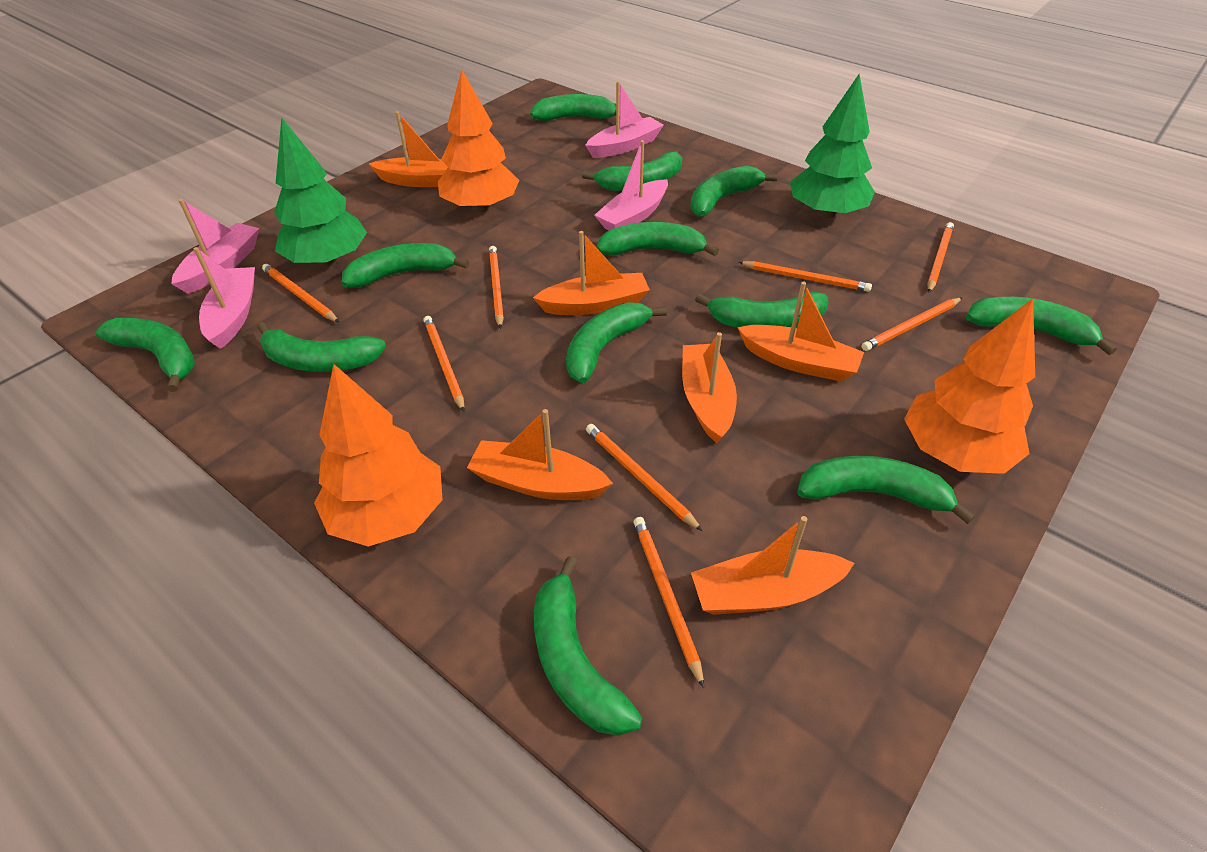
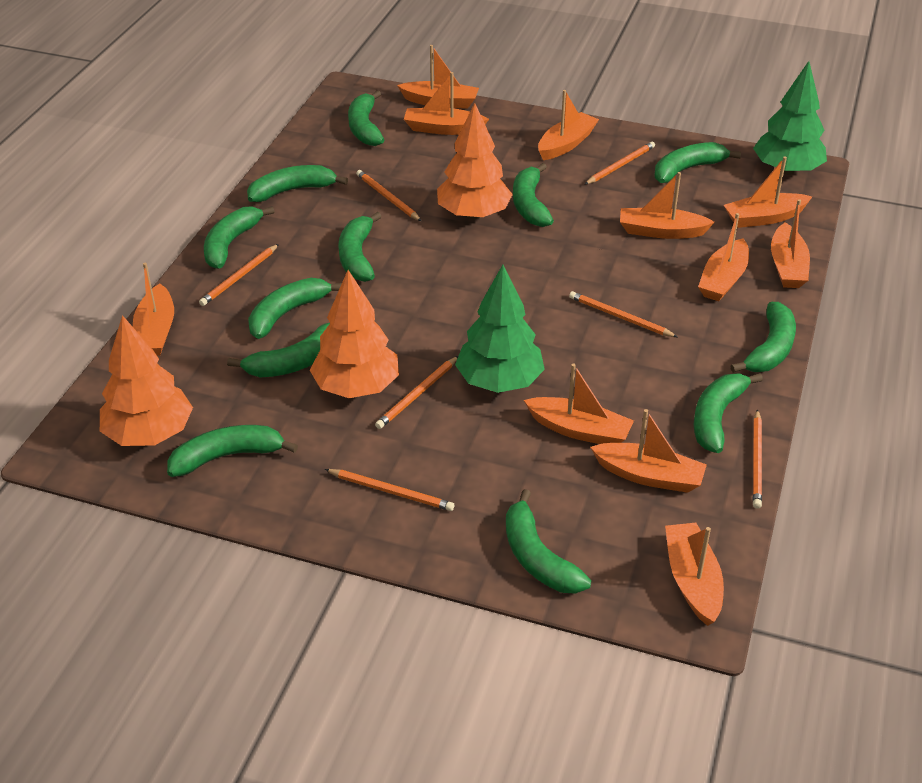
orange boat: [369,111,448,187] [467,409,613,500] [533,231,650,315] [682,332,737,443] [691,516,855,615] [737,282,864,381] = 6 -> [133,263,174,356] [397,45,479,109] [404,72,489,135] [524,363,634,444] [538,90,599,160] [590,409,707,493] [620,172,715,239] [665,523,724,626] [698,213,749,301] [724,157,812,228] [771,199,810,288] = 11
orange pencil: [262,264,340,323] [423,316,464,412] [489,246,504,329] [586,424,702,531] [633,517,704,688] [738,261,872,292] [862,298,962,351] [927,222,954,293] = 8 -> [199,244,279,306] [325,469,454,511] [356,170,421,221] [375,356,458,429] [569,291,677,337] [584,142,655,185] [753,409,762,509] = 7
pink boat: [171,199,259,294] [194,247,255,349] [585,81,664,158] [594,140,668,230] = 4 -> none = 0

